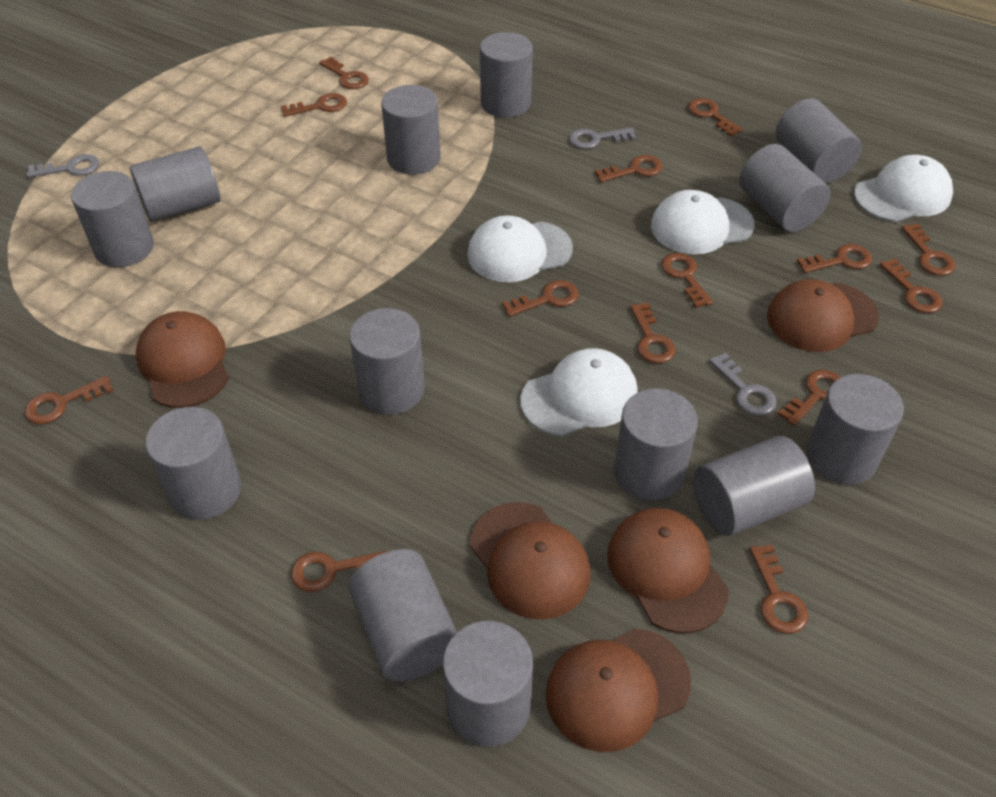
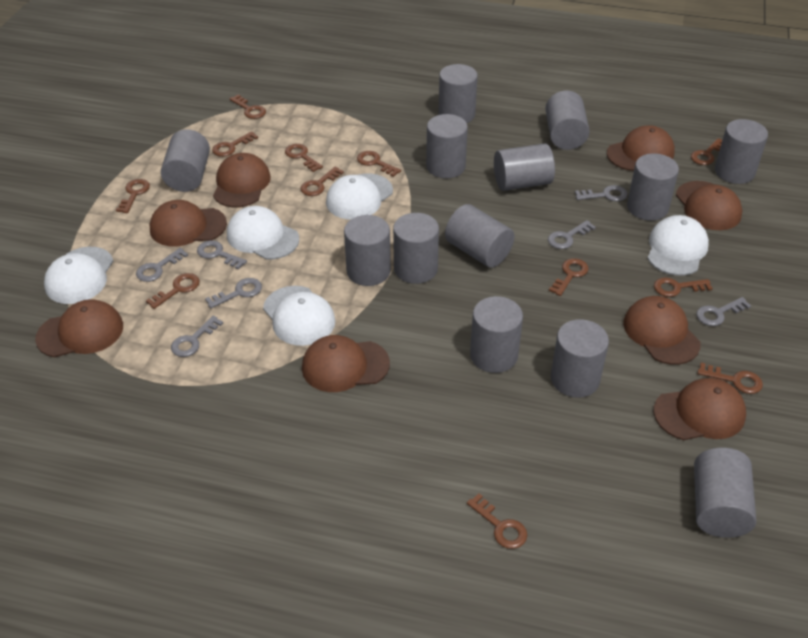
brown cap: [136,311,229,408] [470,502,590,620] [546,628,691,752] [607,508,729,633] [767,279,879,352] = 5 -> [35,299,123,357] [150,200,227,247] [213,153,271,207] [302,335,390,392] [607,125,675,171] [623,296,701,365] [654,378,746,440] [676,181,742,230] = 8
brown key: [24,376,114,424] [281,93,347,117] [291,551,388,592] [319,57,369,89] [502,280,579,317] [595,155,662,182] [630,303,675,363] [661,253,713,308] [688,98,743,136] [750,544,808,634] [778,370,841,426] [797,244,872,273] [880,258,942,313] [901,223,956,276] = 14 -> [116,179,150,213] [146,273,200,309] [212,131,258,157] [230,94,266,119] [285,144,323,172] [301,167,344,196] [357,151,401,177] [467,493,527,549] [549,258,588,296] [654,277,713,297] [691,138,722,165] [697,363,763,394] = 12
grey key: [27,154,99,178] [569,128,636,149] [709,352,776,416] = 3 -> [136,248,188,282] [171,316,223,357] [197,240,247,270] [205,278,262,308] [548,220,596,249] [575,185,628,201] [696,297,751,326] = 7
white cap: [467,215,573,282] [520,348,638,436] [651,190,754,254] [854,155,953,222] = 4 -> [44,247,113,304] [227,206,299,260] [263,286,335,346] [326,173,393,220] [647,215,709,276] = 5

